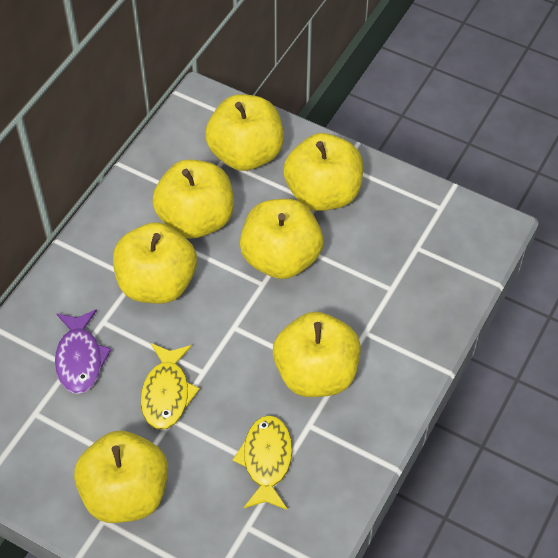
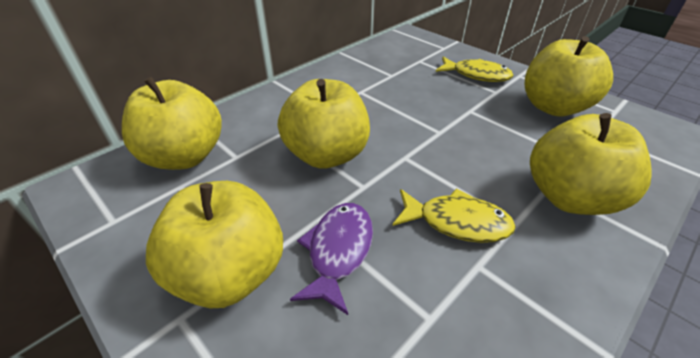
yellow apple: [74,431,168,523] [113,222,197,304] [152,159,234,238] [205,94,284,171] [240,199,323,279] [273,312,361,397] [283,133,363,211] = 7 -> [122,77,222,170] [146,181,283,309] [278,79,370,169] [524,36,613,116] [530,113,652,215] = 5

